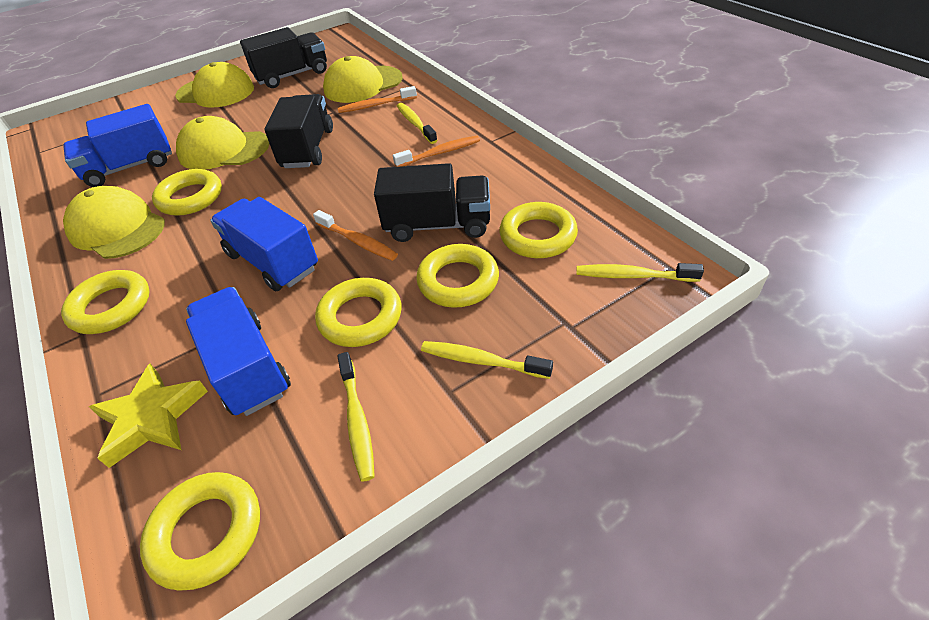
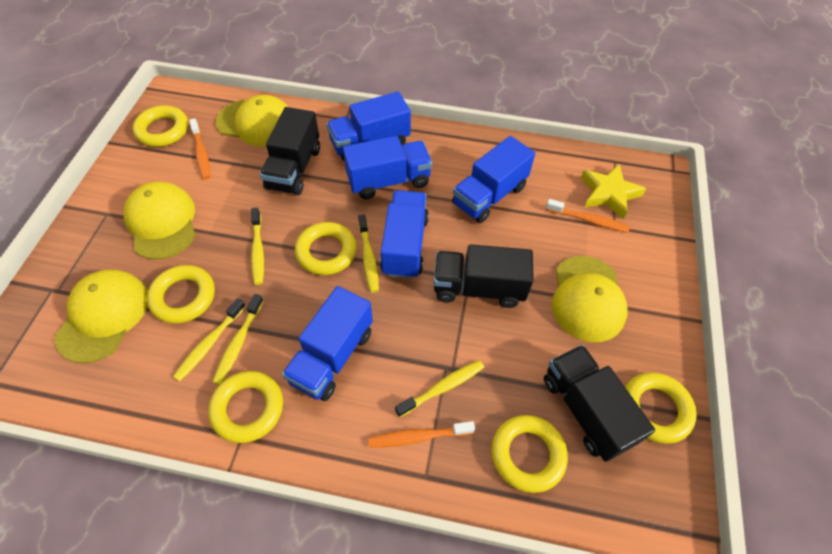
blue truck: [63,104,172,187] [186,287,291,416] [210,197,318,291] = 3 -> [282,286,373,401] [326,92,411,162] [343,136,432,199] [380,190,429,279] [452,136,535,223] = 5
yellow toothbrush: [338,352,375,482] [397,103,438,144] [421,341,553,379] [576,263,704,282] = 4 -> [173,298,246,381] [213,294,264,385] [251,208,264,285] [358,214,379,293] [395,360,484,417] = 5

